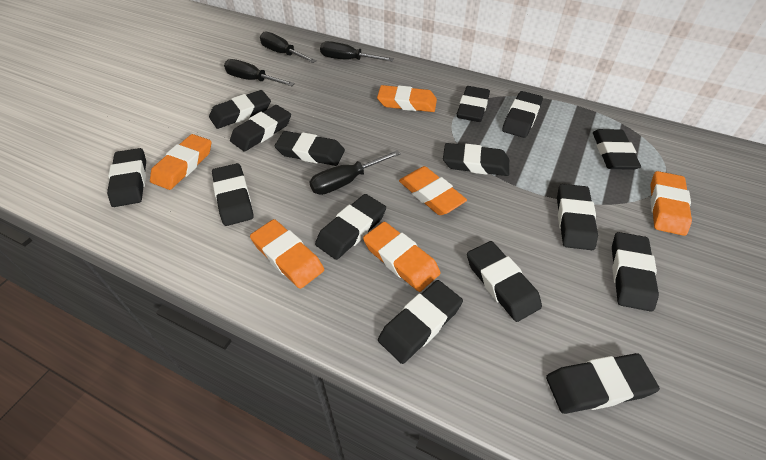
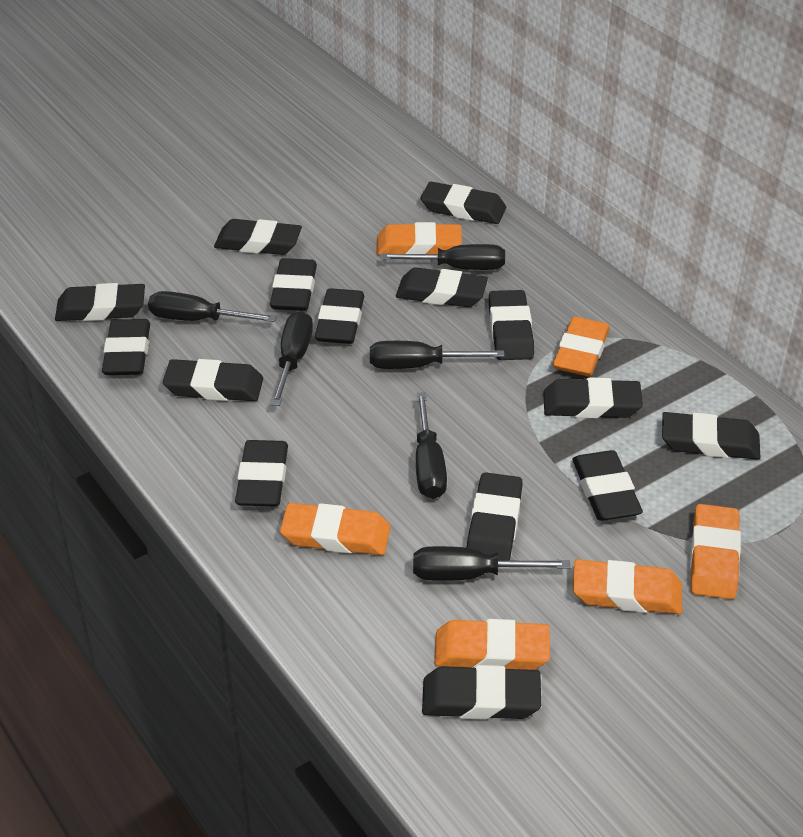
black screwdriver: [224,59,295,86] [260,32,317,63] [310,150,401,195] [320,41,394,61] = 4 -> [148,291,277,322] [271,311,313,406] [370,341,505,369] [380,244,505,270] [413,546,571,581] [416,392,447,499] = 6

